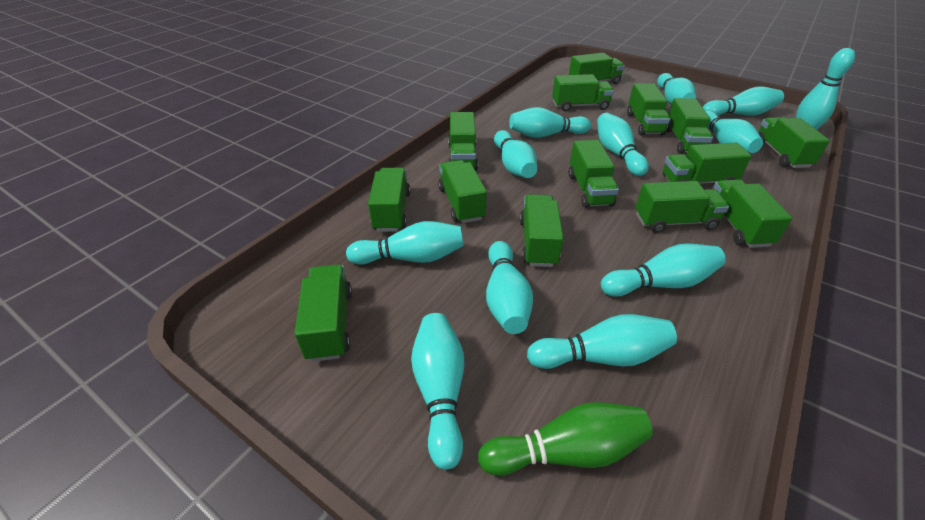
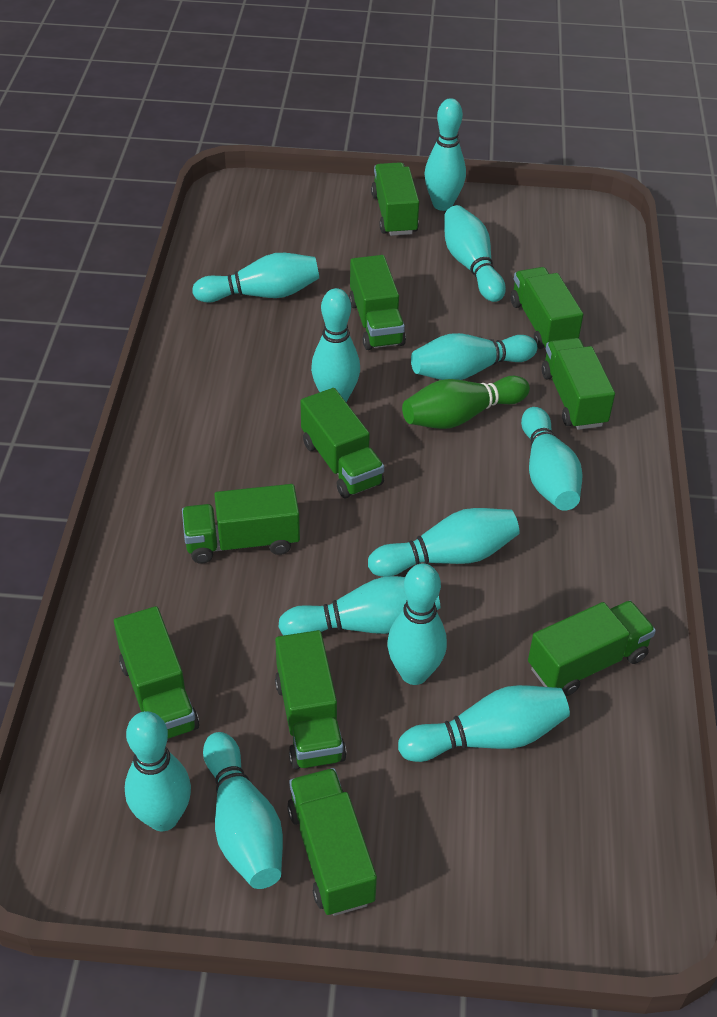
green truck: [295,265,352,362] [368,168,410,232] [438,160,487,223] [448,112,478,171] [520,194,564,267] [552,74,614,111] [569,52,625,84] [569,140,619,208] [627,83,670,135] [635,181,729,233] [663,142,752,184] [667,98,713,154] [713,179,792,248] [758,117,830,168] = 14 -> [114,606,199,739] [182,484,300,564] [275,630,347,769] [287,768,377,916] [300,388,384,499] [349,255,406,350] [371,162,419,236] [511,267,583,349] [528,601,656,696] [542,338,615,430] = 10

